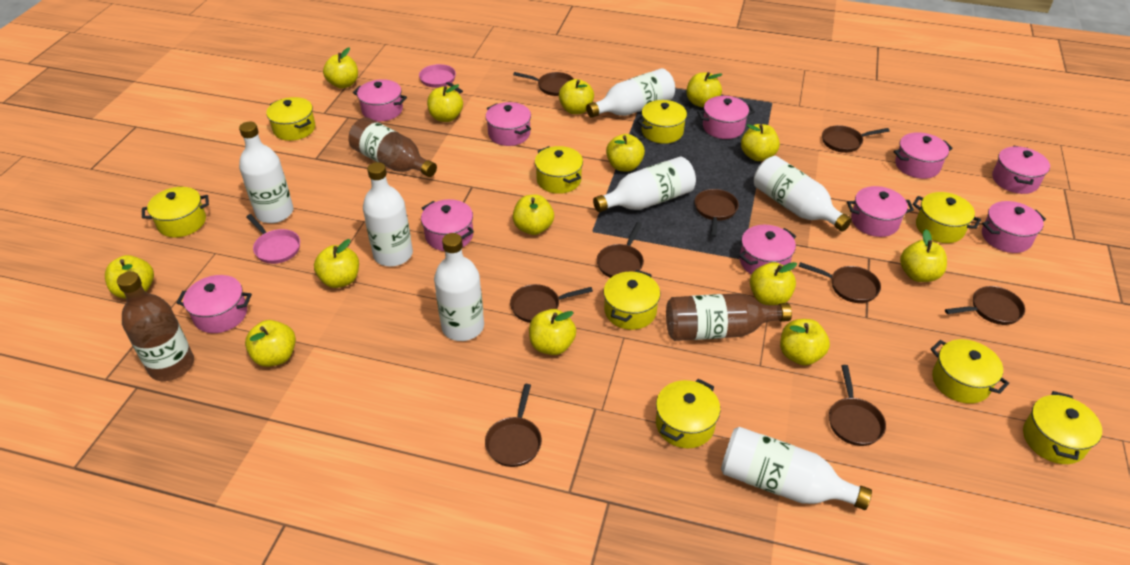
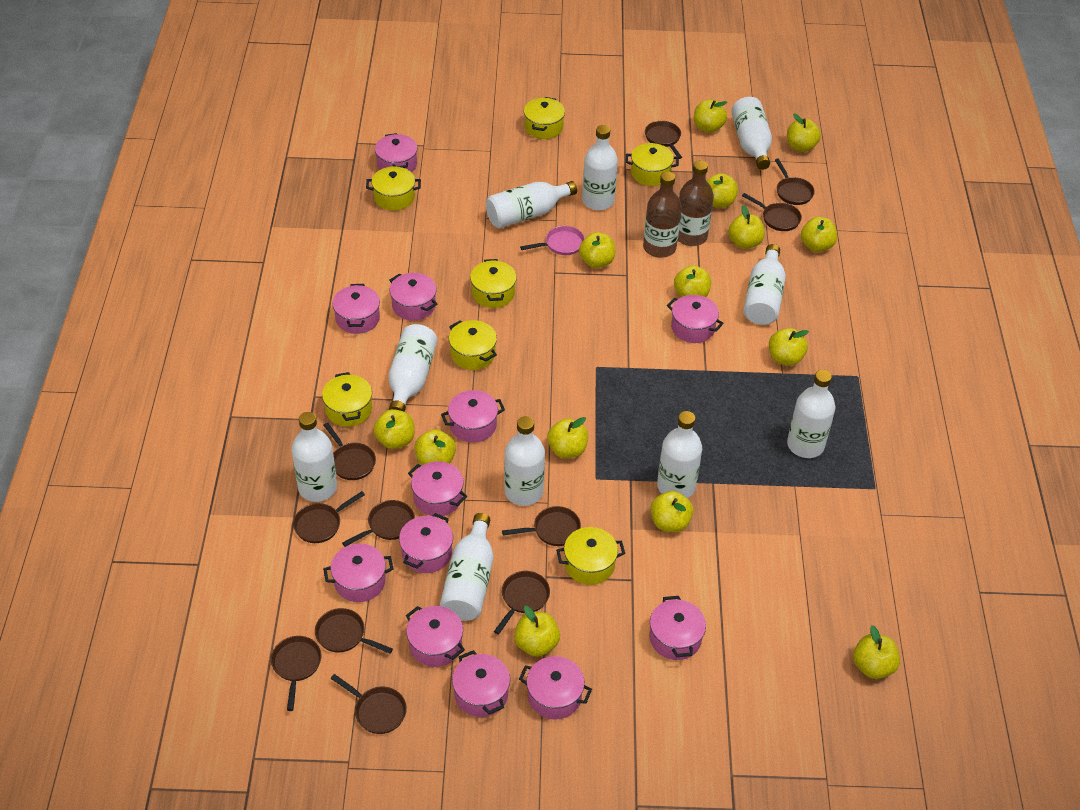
brown bottle: [117,271,194,381] [349,117,437,177] [666,293,792,341] = 3 -> [643,171,682,258] [678,160,714,246] = 2
brown pan: [485,384,542,467] [510,284,593,323] [513,72,574,96] [597,222,644,278] [695,189,739,237] [798,262,881,303] [822,125,890,153] [829,365,886,446] [945,286,1025,325] = 9 -> [271,636,321,711] [293,491,365,543] [315,608,393,654] [324,422,376,480] [330,674,407,734] [342,500,415,547] [494,571,550,634] [502,506,581,546] [645,121,682,159] [742,193,802,231] [775,159,815,205] = 11
pink pan: [246,214,300,264] [419,64,463,93] = 2 -> [520,226,585,255] = 1
pink pot: [177,275,252,333] [353,79,407,121] [421,199,474,251] [486,102,531,146] [697,96,755,139] [739,225,796,274] [847,186,914,237] [894,132,953,179] [982,201,1046,253] [992,146,1050,194] = 10 -> [323,544,394,602] [332,284,380,334] [375,133,418,173] [389,273,437,321] [399,513,453,573] [406,606,465,667] [408,461,467,517] [441,390,505,443] [452,650,510,717] [519,656,592,720] [649,596,706,660] [667,295,724,343] = 12
white bottle: [239,121,293,223] [363,162,413,267] [434,233,484,341] [586,68,675,118] [593,157,696,212] [721,427,872,510] [754,156,852,232] = 7 -> [292,412,337,502] [388,324,438,412] [440,513,493,621] [486,181,577,228] [504,416,545,506] [582,125,618,210] [657,411,702,498] [731,97,772,170] [744,244,786,325] [787,370,835,458] = 10
yellow pot: [142,187,209,237] [266,97,315,141] [535,146,583,194] [603,270,660,330] [637,100,690,144] [656,379,720,448] [913,192,981,243] [930,339,1009,404] [1023,391,1102,464] = 9 -> [322,372,372,427] [366,166,421,211] [449,320,497,370] [470,259,517,308] [524,97,565,139] [556,527,625,585] [626,143,679,186] = 7

